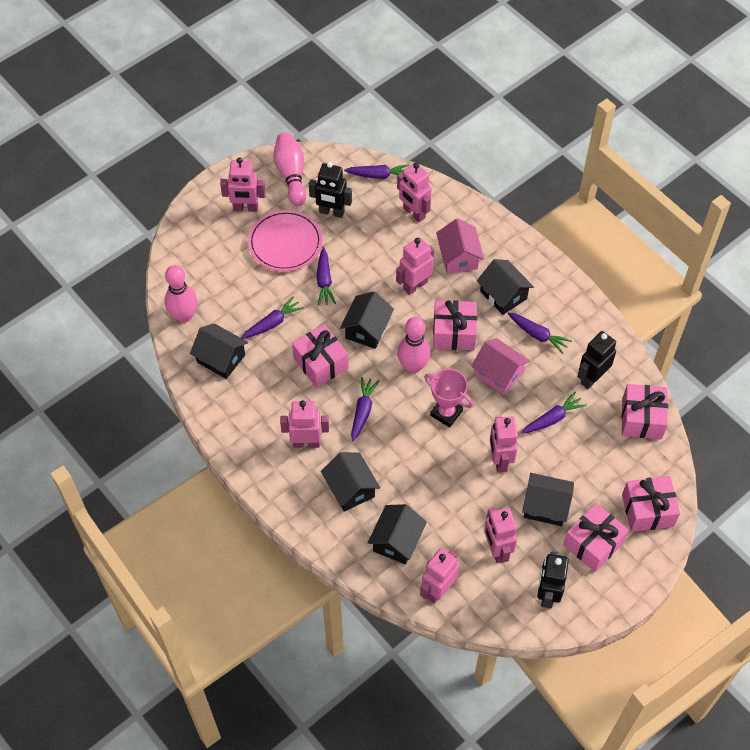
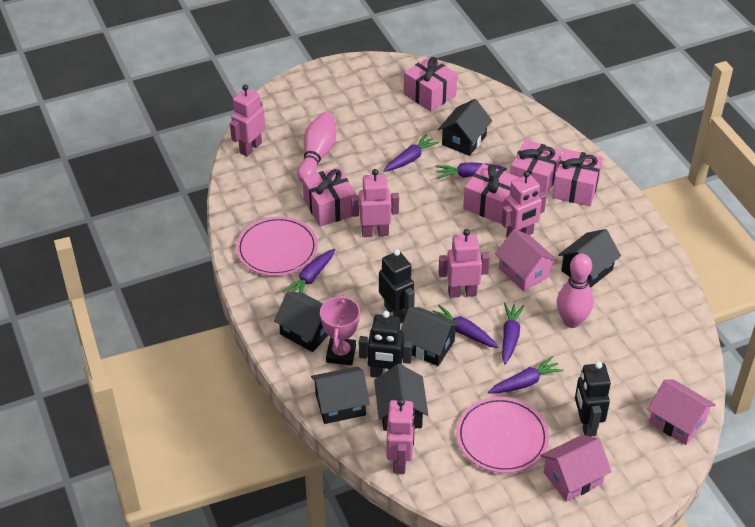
pink bowling pin: [165,265,197,323] [274,132,306,206] [397,317,431,373] = 3 -> [297,113,336,182] [557,253,594,328] = 2
pink house: [436,218,484,274] [471,338,530,395] = 2 -> [495,229,558,291] [540,435,612,502] [647,379,716,445] = 3
pink plate: [248,210,322,271] = 1 -> [236,216,318,276] [456,397,549,473] = 2
pink robot: [220,157,265,212] [280,401,329,448] [396,237,434,295] [397,163,432,222] [420,548,459,604] [484,507,517,563] [490,416,518,472] = 7 -> [230,84,265,157] [351,169,399,237] [386,399,415,474] [439,229,490,298] [501,171,546,237] = 5

